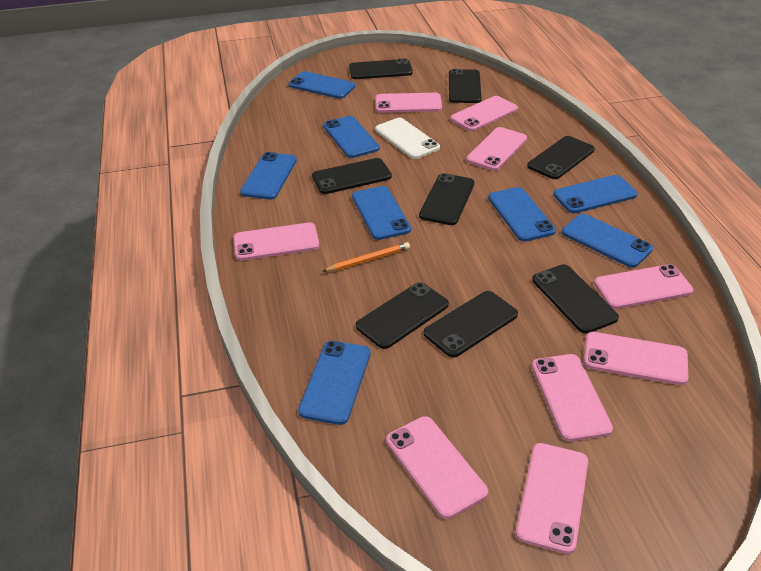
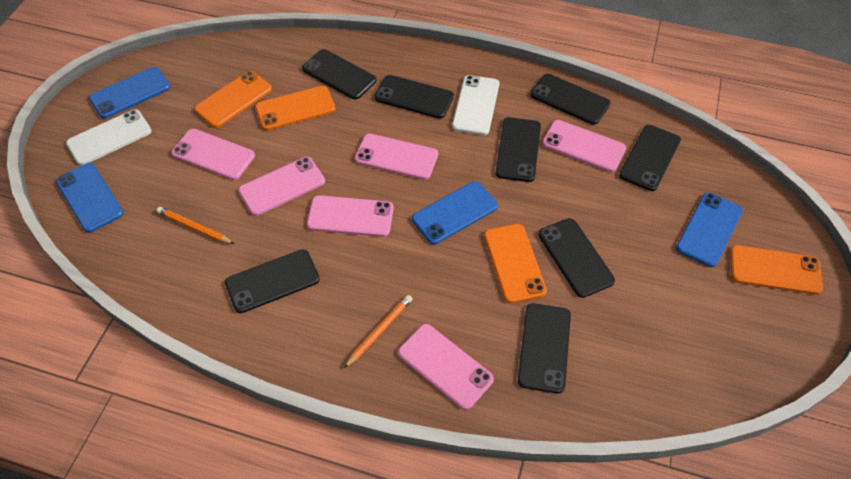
blue phone: [240,152,297,200] [289,71,355,99] [298,341,371,425] [323,116,380,158] [352,186,411,240] [488,187,556,242] [553,175,638,213] [562,214,653,268] = 8 -> [56,163,124,233] [89,67,170,118] [412,181,498,244] [676,192,743,267] = 4
orange pencil: [322,242,410,272] = 1 -> [156,207,234,244] [344,295,413,368] = 2
orange phone: none = 0 -> [194,71,272,128] [255,86,336,130] [484,224,547,303] [730,245,823,294] = 4
pink phone: [233,223,320,261] [375,93,442,113] [386,416,488,519] [450,96,518,131] [466,127,527,171] [515,443,588,554] [532,354,613,441] [584,332,688,385] [594,264,693,309] = 9 -> [171,129,255,180] [238,157,325,216] [307,195,394,237] [355,134,438,180] [398,324,494,410] [542,120,626,172] = 6
white phone: [375,118,440,159] = 1 -> [66,109,152,165] [452,75,499,135] = 2

